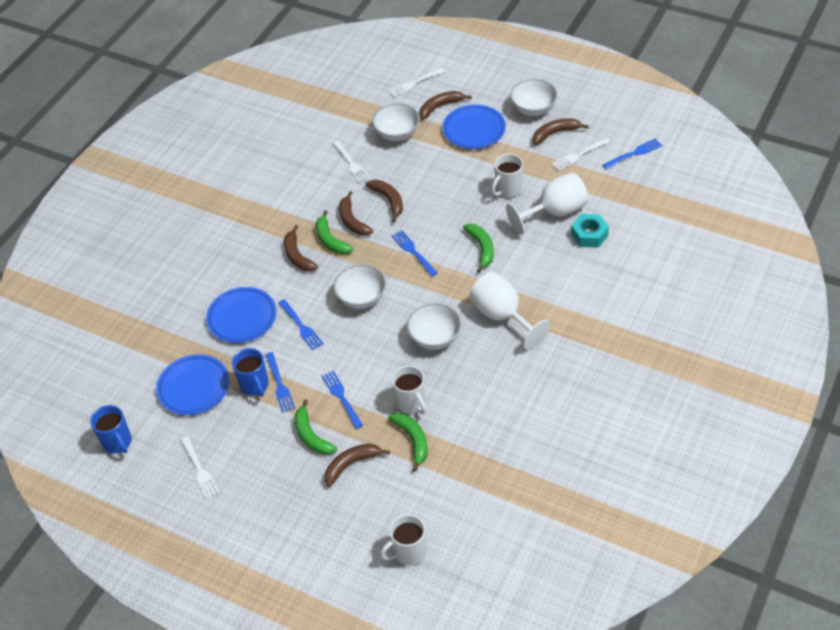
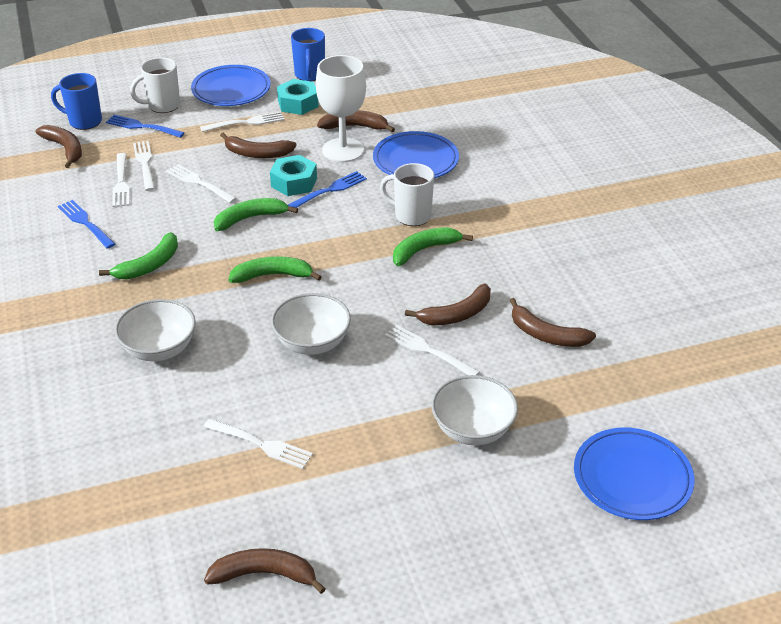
blue fork: [265,352,295,413] [278,299,324,350] [322,370,363,429] [392,230,438,276] [603,138,662,169] = 5 -> [58,200,115,249] [106,115,184,138] [288,171,367,208] = 3
turquoise nut: [571,214,609,248] = 1 -> [270,155,317,196] [277,79,319,115] = 2
white bowl: [334,264,386,309] [372,103,420,141] [407,303,461,350] [510,79,558,116] = 4 -> [115,299,196,361] [271,293,351,355] [431,375,518,445] = 3
white fork: [180,436,220,499] [333,140,370,184] [388,68,445,97] [551,138,610,171] = 4 -> [112,153,130,207] [133,141,155,191] [166,164,237,203] [200,111,285,132] [204,419,313,469] [385,325,480,375] = 6
white goblet: [469,272,551,349] [506,173,588,235] = 2 -> [316,55,366,162] = 1
white mug: [380,514,426,565] [391,365,426,414] [491,154,523,198] = 3 -> [130,57,180,113] [380,163,434,226] = 2

